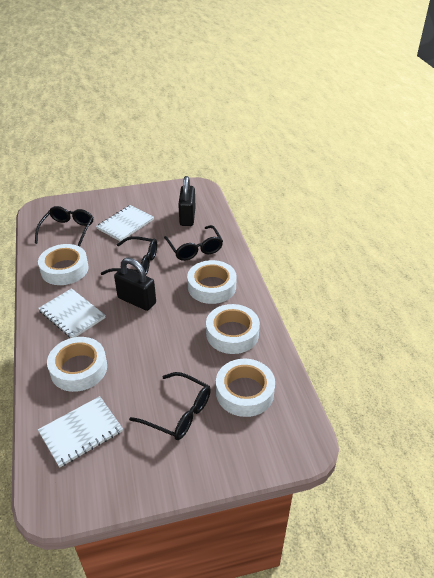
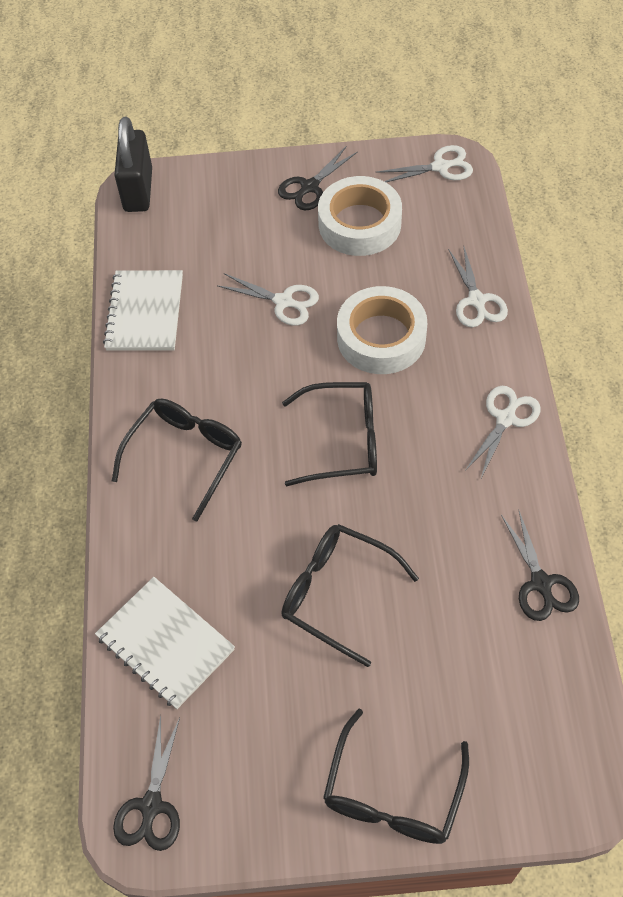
black padlock: [114,258,156,311] [178,176,196,226] = 2 -> [114,117,152,212] = 1
black scissors: none = 0 -> [113,715,180,851] [278,146,358,211] [501,509,579,621] = 3
white notebook: [38,288,106,338] [38,396,123,467] [96,205,154,242] = 3 -> [95,577,235,709] [103,270,183,351] = 2
white scissors: none = 0 -> [217,273,319,326] [375,145,473,182] [448,245,508,327] [464,386,541,478] = 4
white tape: [38,244,89,285] [47,337,107,392] [187,260,237,304] [206,304,260,354] [216,359,275,417] = 5 -> [318,176,402,256] [337,286,427,374] = 2

